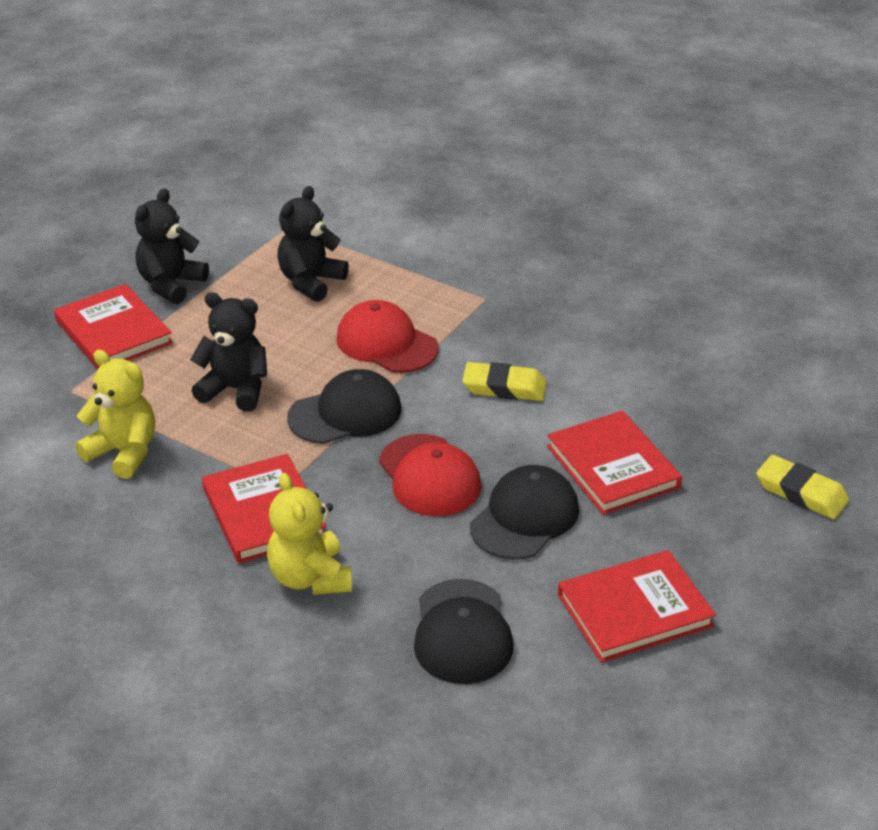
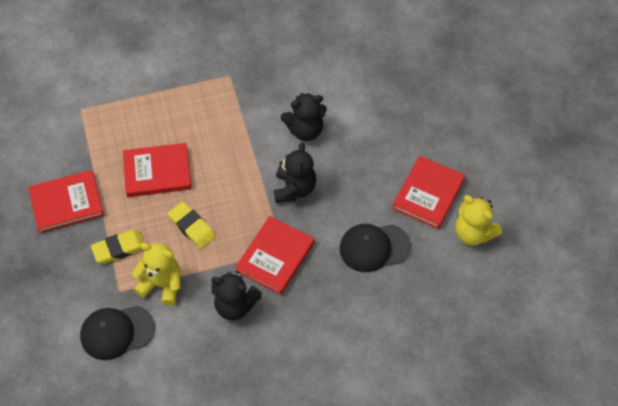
black cap: [287,369,401,444] [414,579,513,684] [470,465,579,560] = 3 -> [80,306,155,360] [340,224,411,272] = 2
red cap: [336,300,439,373] [379,434,481,516] = 2 -> none = 0

